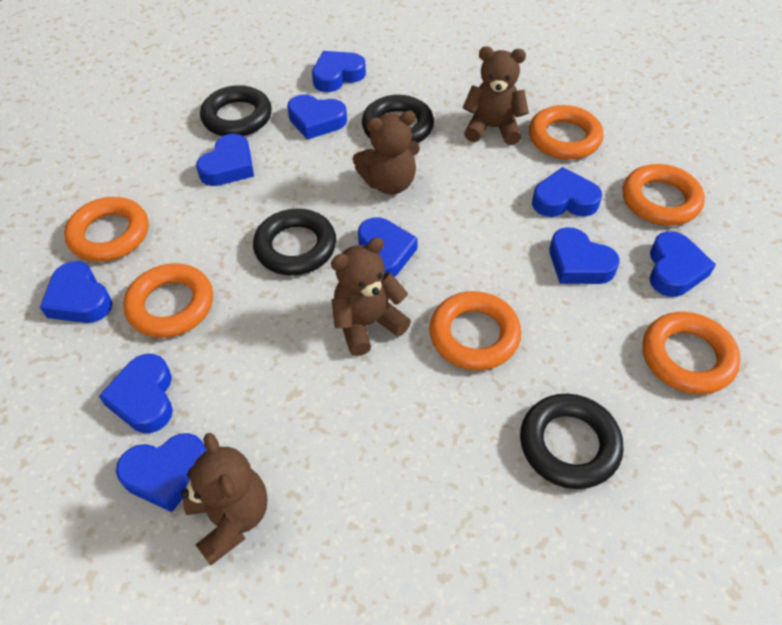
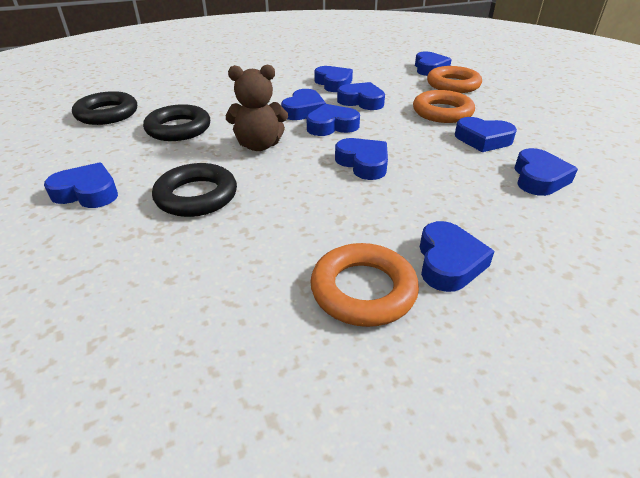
black ring: [200,85,272,136] [253,209,336,276] [362,95,434,143] [520,394,624,489] = 4 -> [72,91,137,125] [143,104,210,141] [152,163,237,217] = 3
brown teddy bear: [181,433,267,566] [331,237,411,356] [353,111,420,195] [463,46,529,145] = 4 -> [226,65,288,151] = 1
orange ring: [64,197,148,262] [123,263,213,338] [429,291,522,370] [529,105,603,160] [623,164,705,226] [643,312,741,394] = 6 -> [310,243,419,327] [413,90,475,123] [427,66,482,93] = 3

